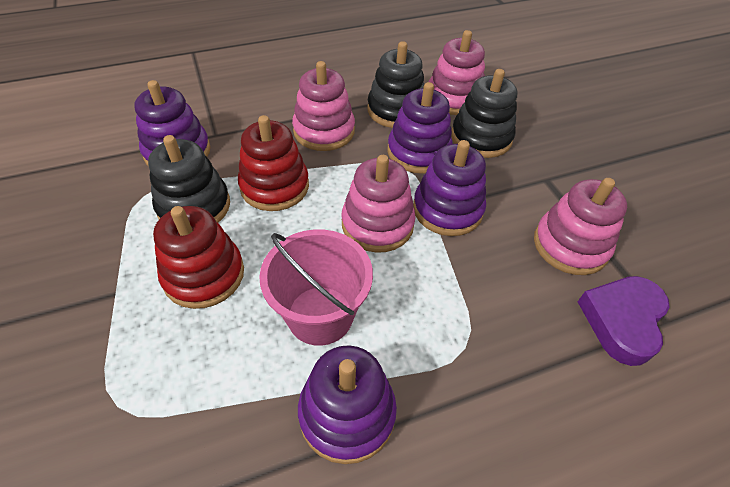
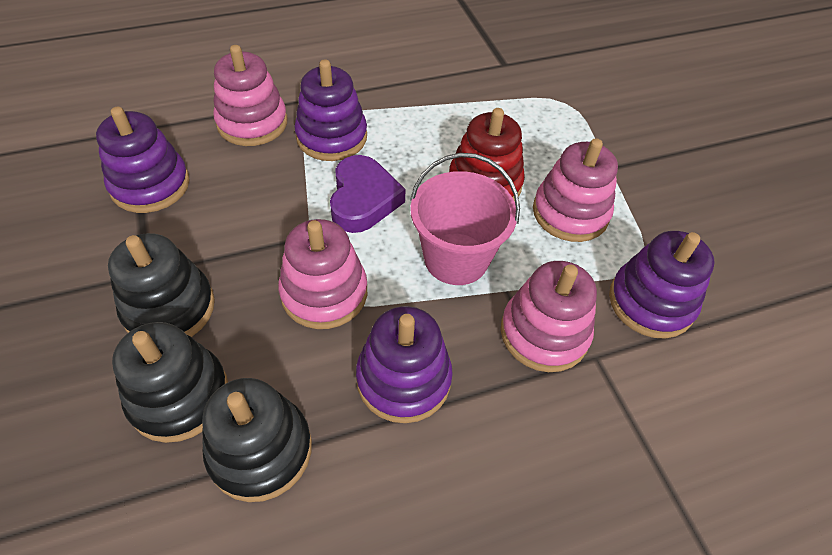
red stacking toy: [153,206,244,309] [238,115,309,211] = 2 -> [449,108,525,201] = 1

